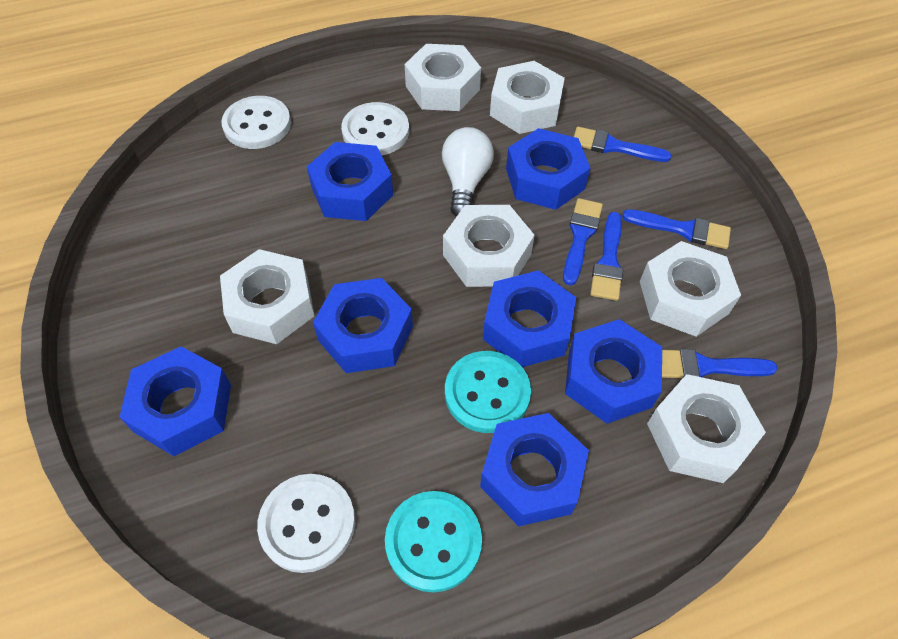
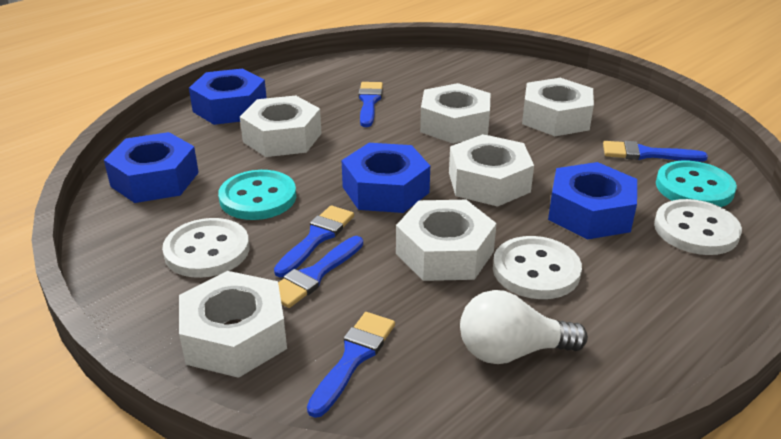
blue nut: [119,346,231,456] [307,142,393,221] [313,278,413,373] [480,413,589,526] [483,270,576,367] [506,128,590,210] [565,319,662,424] = 7 -> [104,132,199,203] [189,68,267,125] [342,143,430,213] [548,162,637,240] = 4

